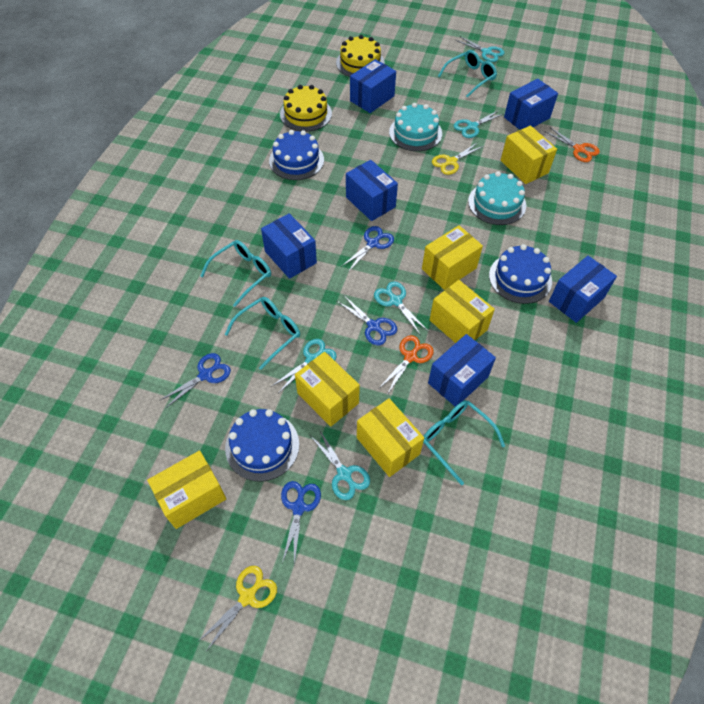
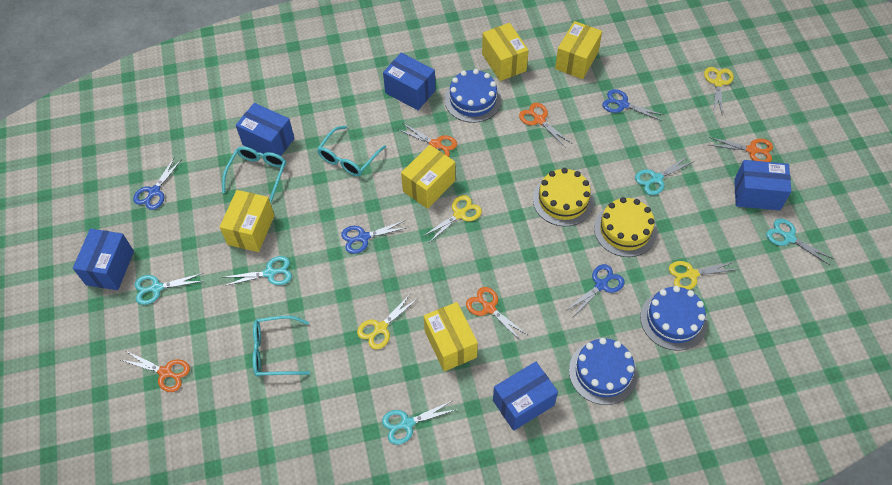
blue box: [261,213,317,279] [346,160,398,221] [350,59,396,113] [428,334,496,407] [504,79,558,130] [549,256,617,323] = 6 -> [73,229,134,290] [236,103,295,156] [383,53,436,110] [493,362,558,431] [734,160,791,210] = 5
orange scissors: [378,335,434,393] [546,127,600,162] = 2 -> [121,351,190,392] [397,123,457,157] [466,287,527,342] [519,103,571,148] [709,137,773,162] = 5
turquoise cake: [389,103,442,151] [468,171,526,225] = 2 -> none = 0
turquoise glasses: [200,240,271,307] [225,297,300,370] [423,400,505,485] [438,50,497,98] = 4 -> [222,146,286,203] [253,316,310,377] [317,126,386,176] = 3
yellow box: [147,451,226,529] [295,352,360,427] [357,398,424,477] [422,225,483,290] [430,280,495,343] [501,125,557,184] = 6 -> [220,190,274,252] [401,145,455,209] [424,302,478,371] [482,23,529,81] [555,21,602,79] = 5
yellow scissors: [197,566,277,652] [432,142,484,175] = 2 -> [357,293,417,350] [422,195,482,243] [669,261,739,290] [704,67,734,113] = 4

